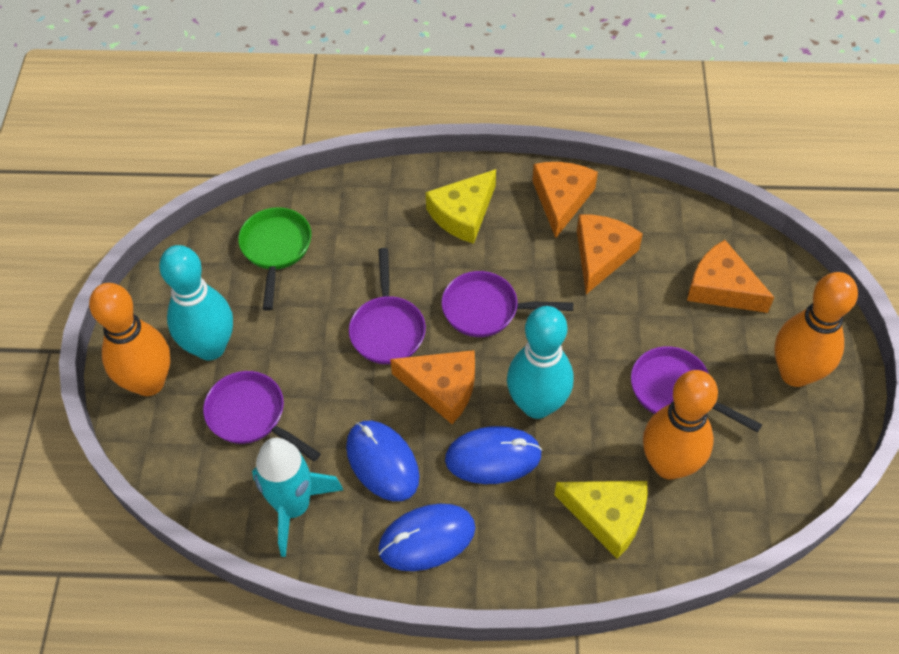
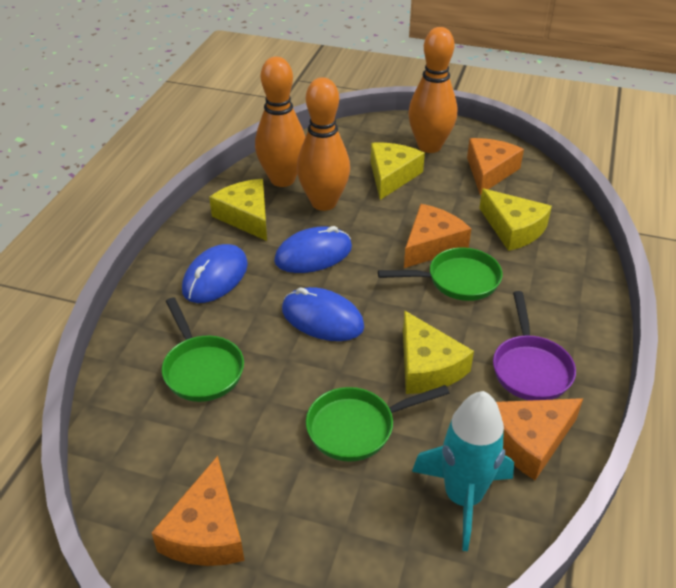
green pan: [238,207,311,311] = 1 -> [162,297,244,402] [306,385,449,462] [378,248,502,301] = 3
purple pan: [203,371,321,462] [349,248,426,364] [442,271,573,337] [631,346,762,433] = 4 -> [493,291,576,401] = 1
turquoise bowling pin: [159,245,233,360] [507,306,573,419] = 2 -> none = 0
yellow cheese: [426,169,496,244] [554,481,647,559] = 2 -> [209,179,267,241] [371,143,425,200] [403,310,474,394] [479,189,552,251] = 4

